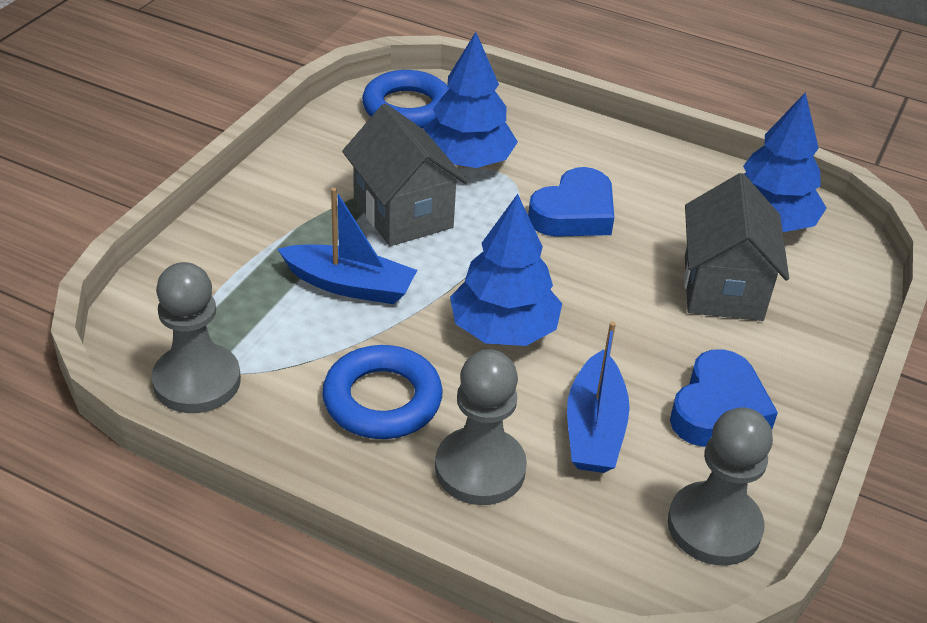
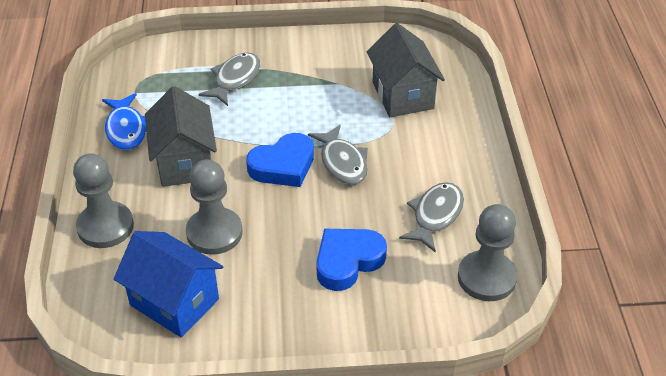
blue boat: [278,188,417,304] [567,321,630,473] = 2 -> none = 0
blue fish: none = 0 -> [102,93,146,150] = 1
blue house: none = 0 -> [114,231,223,338] = 1
blue ring: [322,345,443,439] [362,70,450,129] = 2 -> none = 0
blue tree: [424,32,518,168] [450,194,562,346] [743,92,826,232] = 3 -> none = 0
grey fish: none = 0 -> [199,53,260,106] [308,124,368,185] [399,182,464,253] = 3

